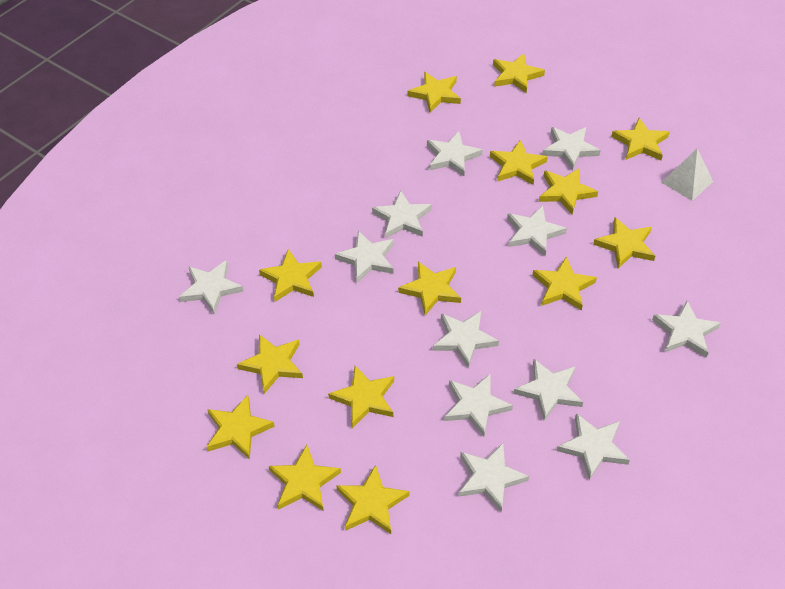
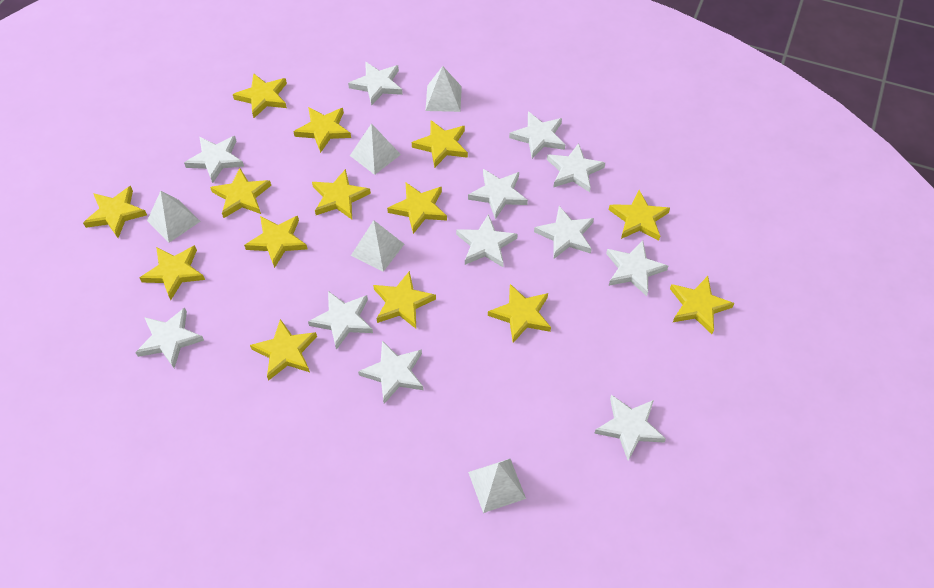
white pyramid: [661,148,713,201] = 1 -> [147,191,201,243] [350,123,401,175] [351,220,404,272] [426,66,462,112] [468,459,526,513] = 5

